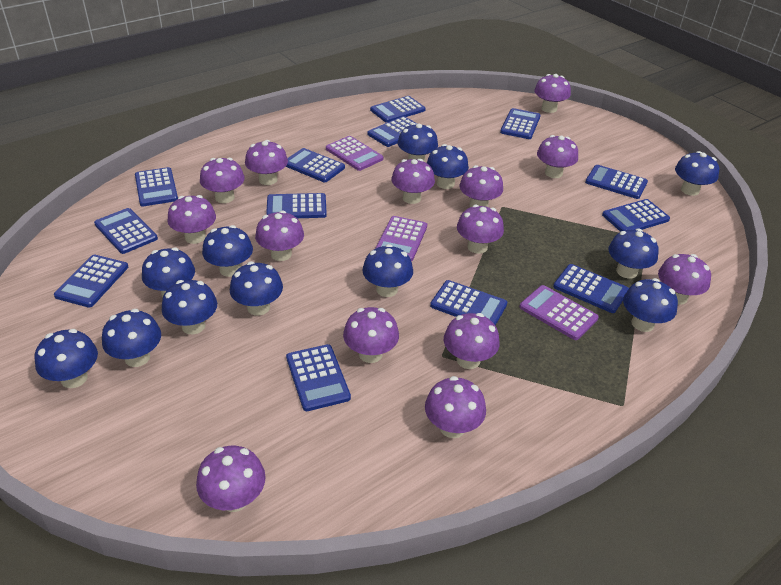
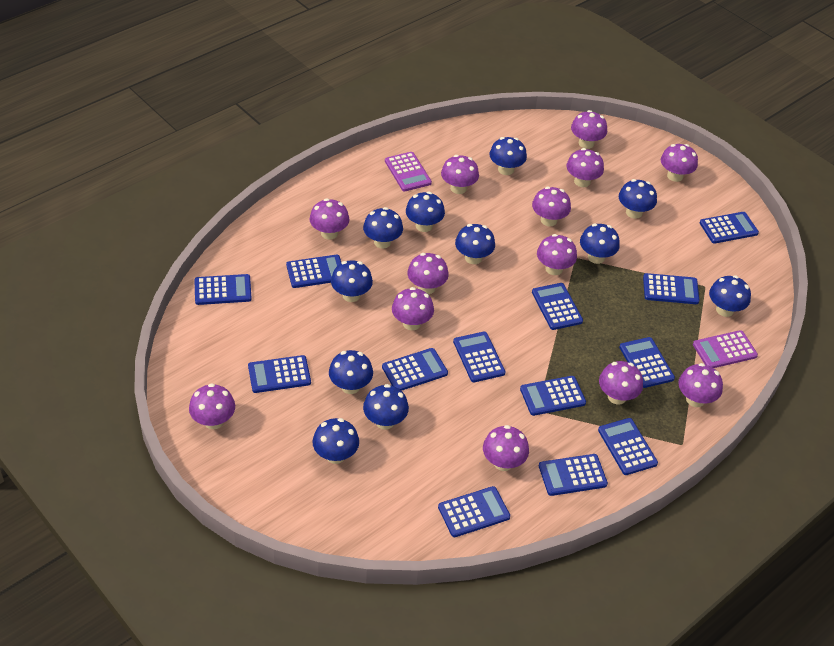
blue mushroom: [34,329,98,388] [102,309,161,367] [142,247,195,297] [162,280,217,334] [202,225,253,277] [230,262,283,316] [363,244,413,297] [398,123,438,162] [427,144,469,189] [608,229,658,279] [623,278,678,332] [675,151,719,196] = 12 -> [312,418,359,464] [329,350,373,394] [331,261,373,302] [363,207,403,249] [363,384,409,430] [406,192,445,232] [455,224,495,264] [490,137,527,175] [580,223,620,264] [619,179,657,219] [709,275,751,317] = 11
purple calculator: [326,136,383,171] [375,216,427,261] [519,285,599,340] = 3 -> [385,152,432,192] [693,330,758,368] = 2
purple mushroom: [167,195,216,244] [196,446,266,512] [200,158,245,203] [245,140,288,185] [255,211,304,261] [343,307,399,363] [391,159,435,204] [425,376,486,438] [444,313,500,369] [457,205,504,254] [459,165,503,207] [534,74,571,113] [537,135,578,178] [658,254,711,305] = 14 -> [189,383,235,429] [310,198,349,240] [392,287,434,330] [407,253,449,294] [441,155,479,194] [483,425,529,471] [532,186,571,226] [537,234,577,275] [566,148,604,187] [571,110,607,149] [599,361,643,405] [661,144,698,182] [678,363,723,407] = 13

